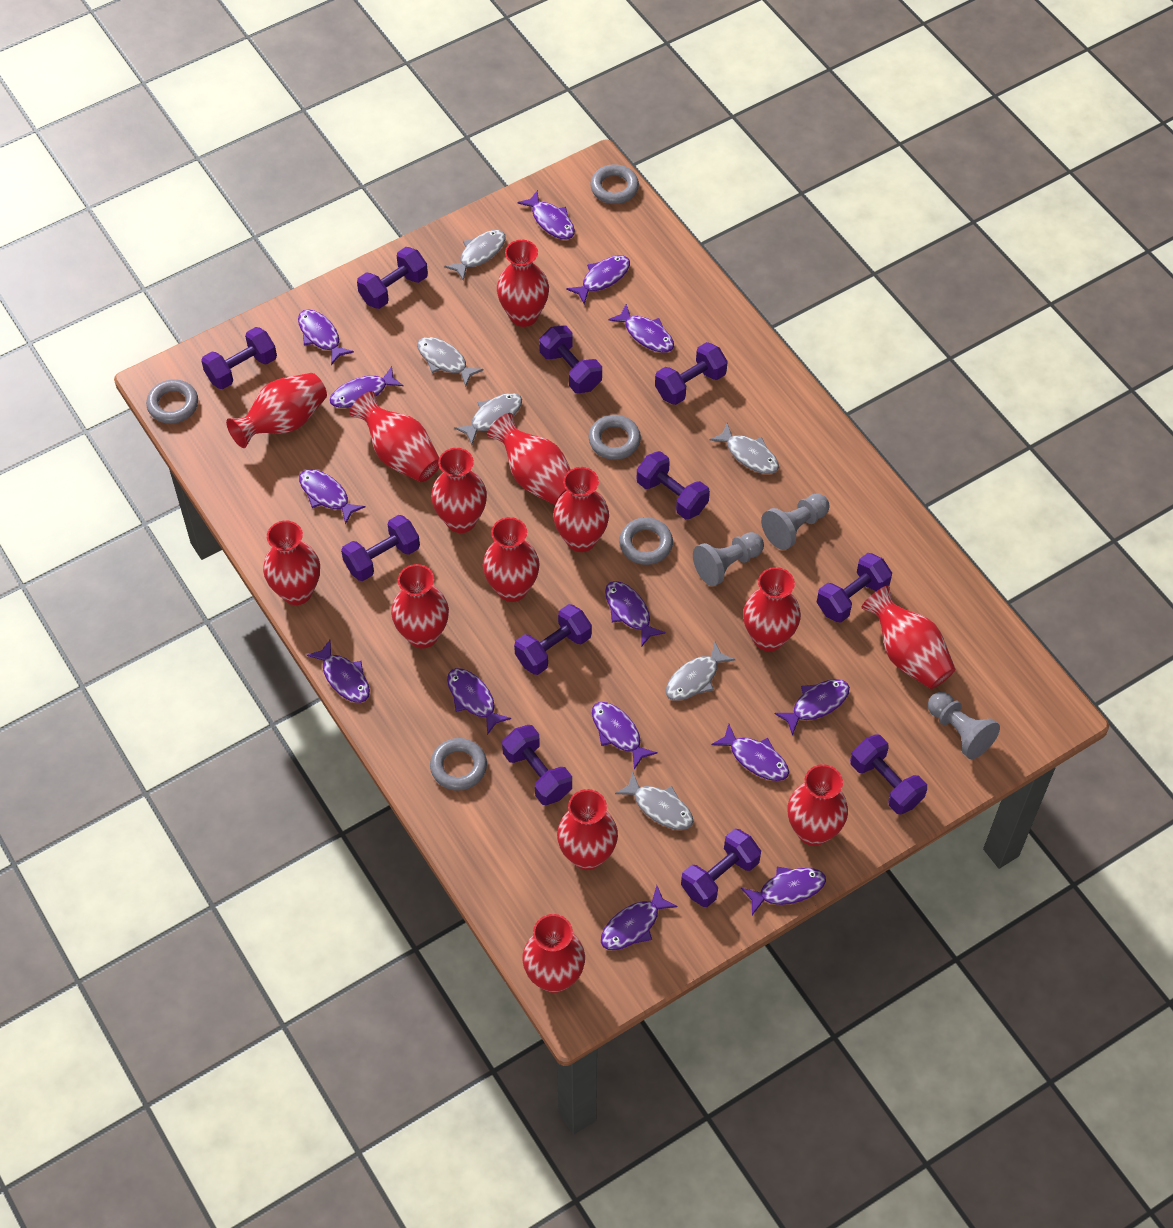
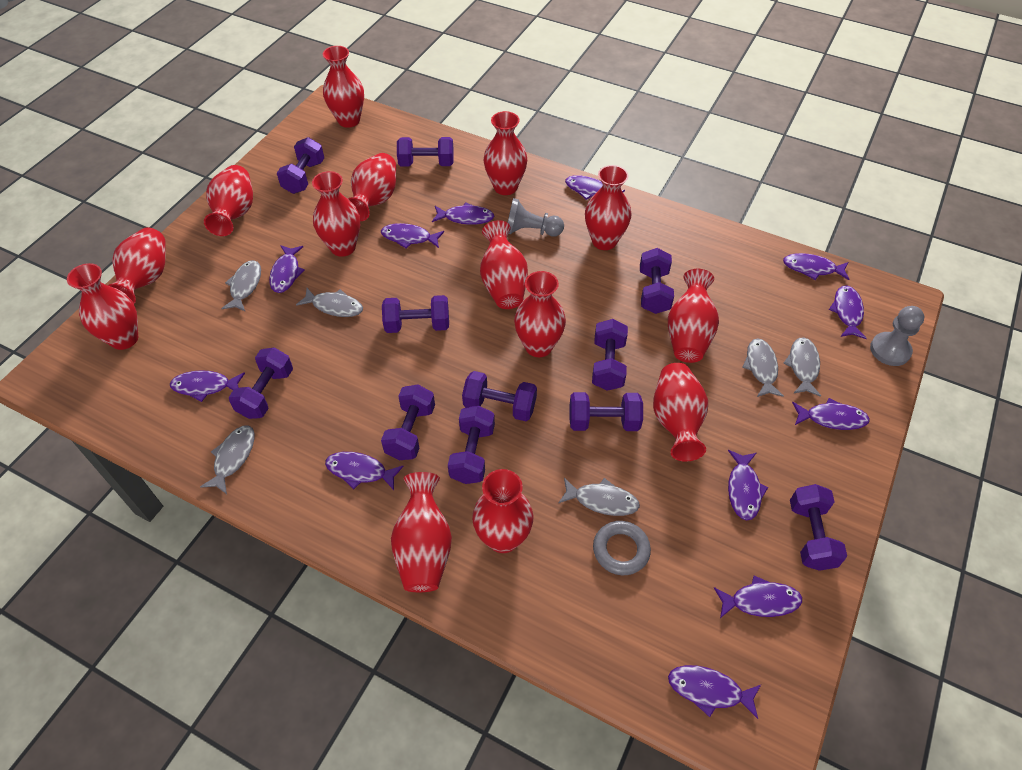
grey pawn: [693,532,764,586] [761,493,830,550] [928,692,1000,759] = 3 -> [508,198,564,237] [870,306,924,366] = 2
grey ring: [146,379,198,424] [430,738,487,791] [589,415,641,460] [590,164,639,204] [619,517,673,565] = 5 -> [593,521,651,575] = 1
purple fish: [298,309,354,365] [299,469,365,525] [307,640,370,703] [330,366,404,408] [447,668,511,735] [517,190,575,240] [566,255,630,304] [592,702,658,770] [601,886,678,950] [605,581,666,646] [608,304,674,353] [712,724,789,781] [741,867,826,915] [774,679,850,735] = 14 -> [170,370,245,402] [269,245,305,293] [325,452,404,490] [381,223,444,249] [432,203,494,225] [565,175,625,200] [668,665,761,719] [714,576,802,618] [728,450,768,521] [783,253,849,280] [792,398,870,430] [829,285,867,339] = 12

